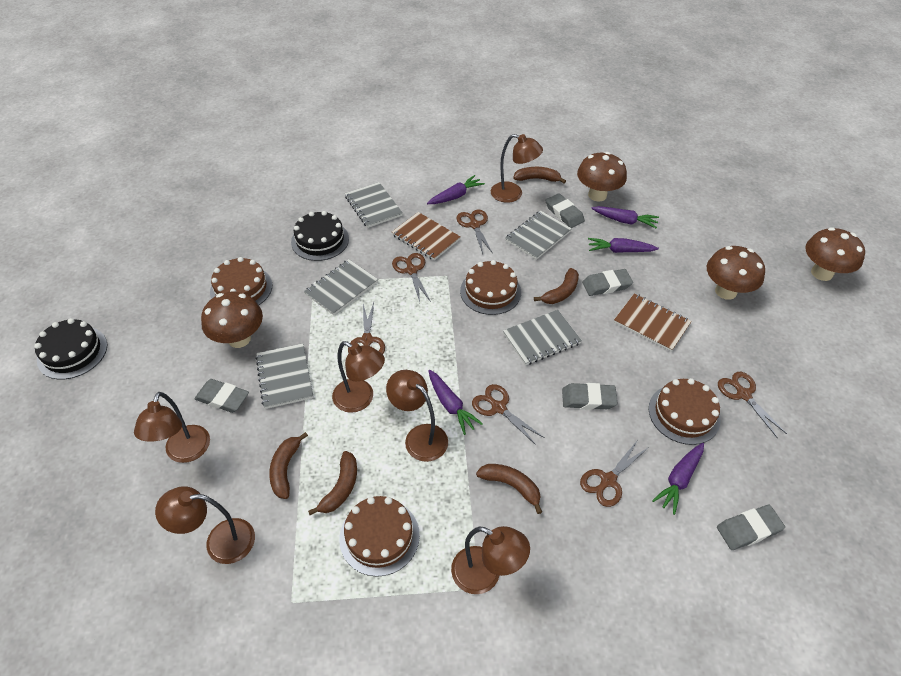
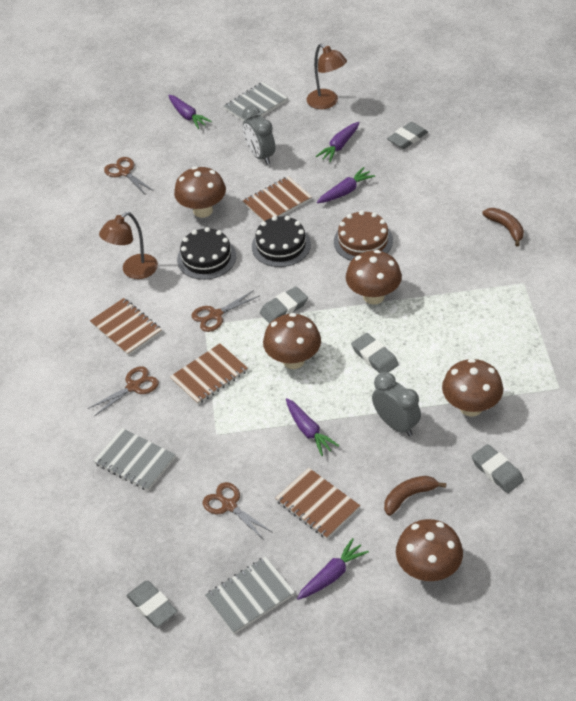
brown banana: [269,432,308,499] [308,451,357,515] [476,464,542,514] [513,167,566,183] [534,268,579,304] = 5 -> [384,476,447,516] [482,208,524,246] = 2
brown cake: [210,257,272,305] [339,496,420,577] [460,260,521,315] [649,378,721,445] = 4 -> [334,210,393,261] = 1
brown lamp: [134,392,210,463] [155,486,255,564] [332,341,385,413] [386,370,448,462] [451,526,530,594] [491,134,543,203] = 6 -> [99,212,158,279] [306,44,347,109] = 2
brown mushroom: [201,292,263,348] [577,152,627,201] [707,246,765,300] [805,227,865,281] = 4 -> [174,166,226,218] [263,313,321,369] [346,250,402,304] [396,519,463,581] [442,358,503,417] = 5
brown notebook: [392,212,461,261] [614,293,692,352] = 2 -> [90,298,162,356] [170,343,248,404] [243,176,312,221] [275,468,360,539] = 4
brown scissors: [348,302,385,354] [392,253,431,302] [456,210,492,254] [472,384,544,445] [580,441,649,507] [718,372,787,439] = 6 -> [88,367,159,416] [104,157,154,195] [191,290,260,332] [203,482,272,540] = 4
grey clock: none = 0 -> [242,106,276,165] [372,372,421,436] = 2
grey notebook: [256,343,313,409] [304,259,378,315] [345,182,402,228] [503,310,582,365] [505,211,572,260] = 5 -> [94,428,176,491] [205,556,295,634] [224,82,288,122] = 3

